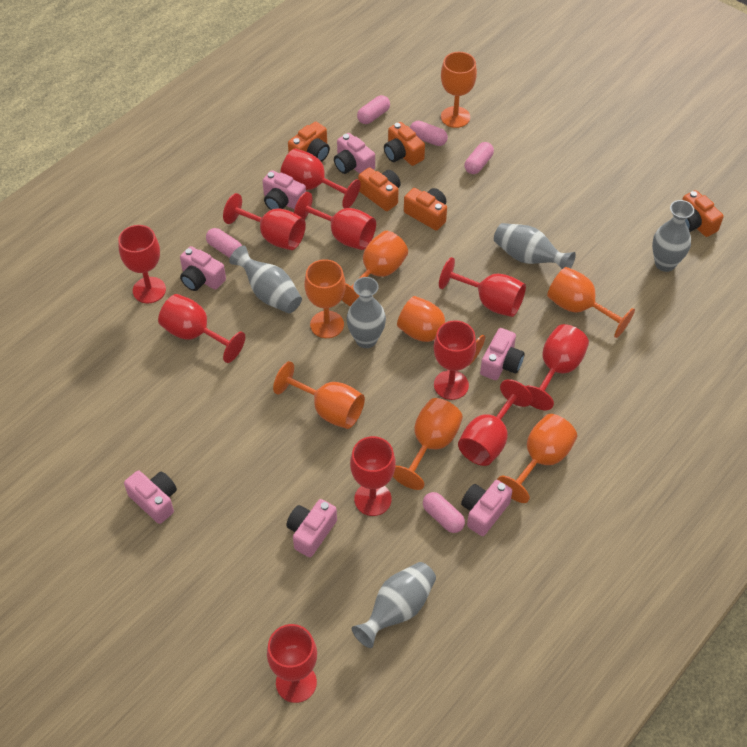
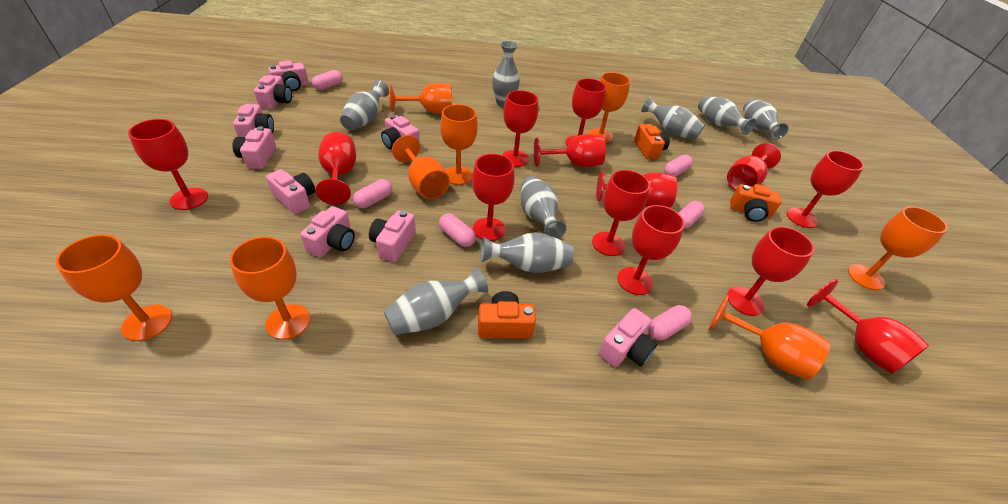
grey vase: [229,246,302,313] [346,277,386,348] [352,562,436,648] [494,223,576,269] [652,200,694,272] = 5 -> [340,80,389,130] [384,267,488,335] [481,232,574,273] [492,41,520,107] [521,176,567,239] [641,96,705,139] [698,96,756,135] [743,99,789,140] = 8
orange camera: [288,122,330,162] [358,167,401,211] [384,122,425,166] [404,188,447,230] [682,190,724,237] = 5 -> [478,291,536,339] [634,124,670,159] [730,184,782,222] = 3
pink camera: [124,470,177,524] [180,246,226,291] [263,170,306,210] [286,499,337,557] [334,133,375,174] [461,480,512,536] [480,328,525,380] = 7 -> [232,126,276,169] [233,104,274,137] [254,75,292,109] [266,169,315,214] [268,60,309,91] [300,206,355,258] [369,210,416,262] [381,115,420,149] [599,308,657,367] = 9
pink capsule: [206,228,242,258] [357,95,390,124] [410,121,448,146] [423,492,465,533] [464,142,494,174] = 5 -> [312,70,343,90] [353,179,392,208] [439,214,476,247] [648,305,692,340] [664,155,693,177] [678,201,705,229] = 6
red goblet: [118,225,166,303] [158,294,245,363] [223,193,306,250] [267,624,317,703] [280,149,361,208] [294,192,376,250] [350,436,396,516] [434,320,476,400] [439,257,526,317] [458,379,533,466] [525,324,589,410] = 11 -> [128,119,208,210] [315,132,356,205] [472,154,514,241] [502,90,538,167] [534,134,606,167] [565,78,606,146] [592,170,650,256] [596,171,677,207] [617,205,685,295] [727,143,781,190] [727,226,814,316] [787,150,864,228] [807,279,929,374] = 13

